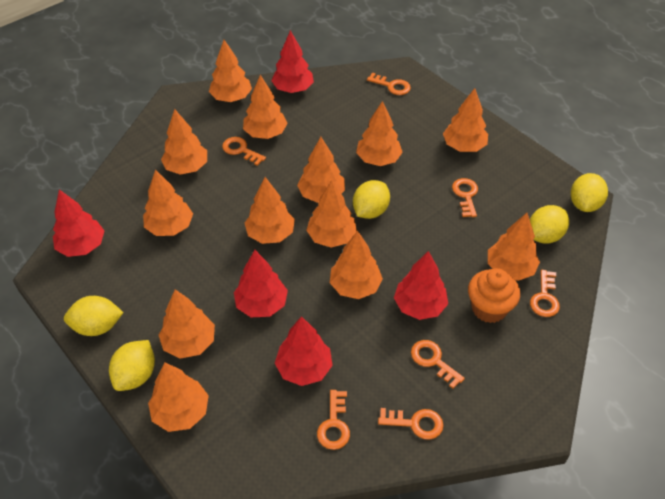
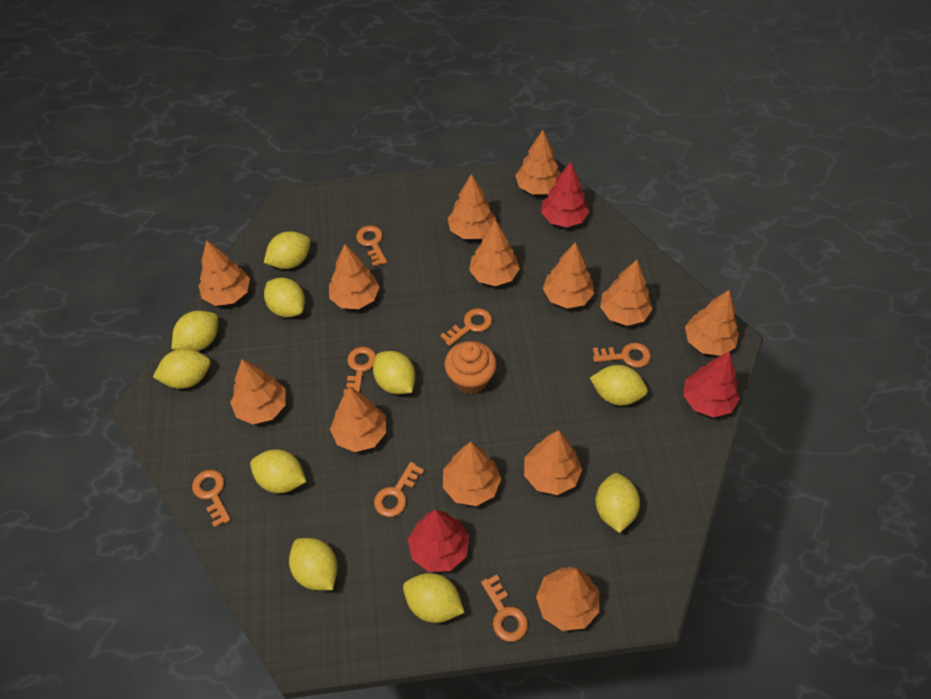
red tree: [53,189,105,257] [234,250,288,317] [271,30,314,93] [275,316,333,386] [394,251,448,320] = 5 -> [408,510,469,572] [541,162,589,227] [683,351,740,418] = 3
yellow lemon: [64,296,124,336] [109,340,155,391] [353,180,390,219] [530,205,569,244] [571,173,608,212] = 5 -> [153,349,210,389] [172,311,218,351] [250,449,306,493] [264,231,311,269] [264,278,305,317] [289,538,338,590] [373,351,416,394] [403,573,465,623] [590,365,648,405] [595,473,640,533] = 10

